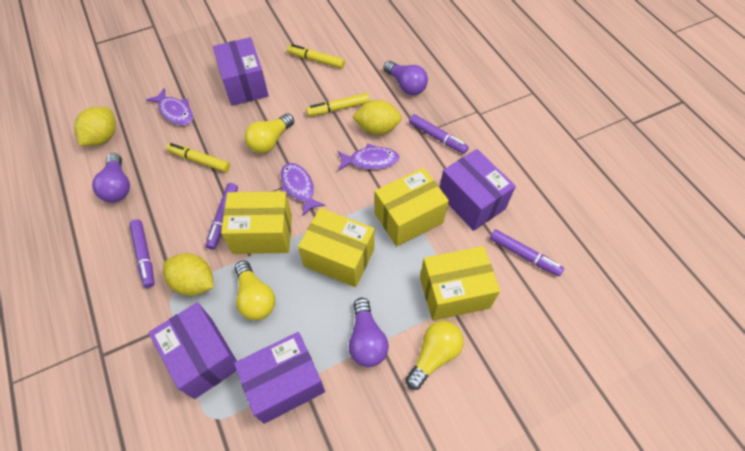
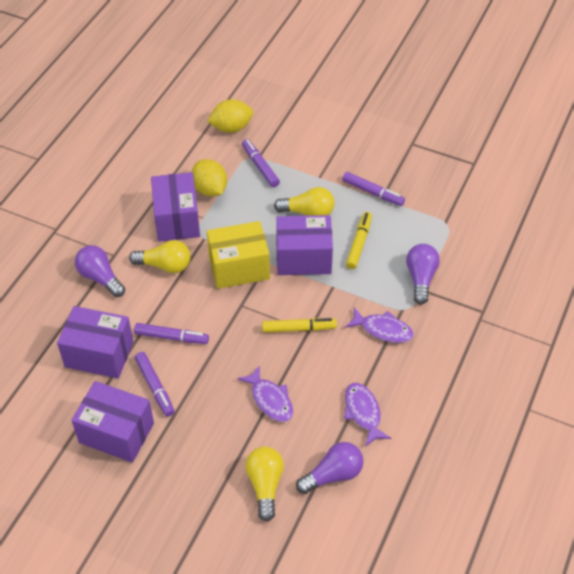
yellow box: [221,191,292,254] [298,208,375,287] [374,167,449,246] [420,246,500,321] = 4 -> [207,221,270,289] = 1
yellow lemon: [74,107,116,146] [163,253,214,296] [352,100,402,135] = 3 -> [192,159,227,197] [207,99,253,133] = 2
yellow marker: [166,143,230,172] [287,44,345,69] [306,93,370,116] = 3 -> [262,318,337,333] [346,212,372,269] = 2

